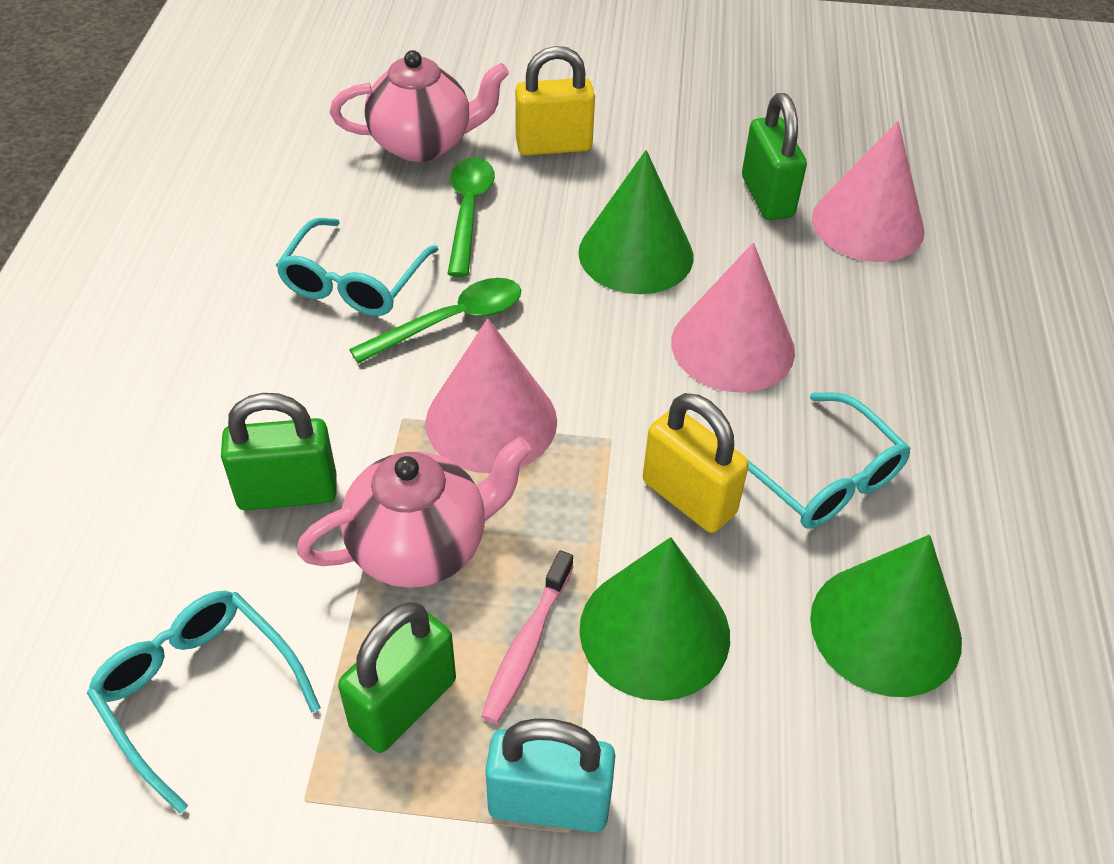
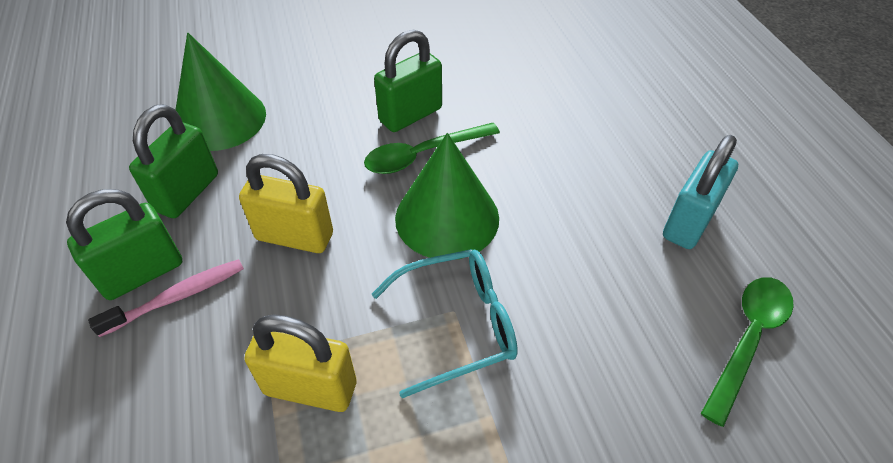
green cone: [578,150,694,294] [579,537,730,701] [810,535,962,697] = 3 -> [176,33,266,151] [395,133,499,260] = 2
pink cone: [426,318,557,474] [671,243,795,393] [812,121,925,262] = 3 -> none = 0
pink teapot: [297,437,531,588] [330,50,509,162] = 2 -> none = 0
turquoise glasses: [87,591,321,814] [276,218,439,316] [748,392,911,529] = 3 -> [372,249,518,398] = 1

